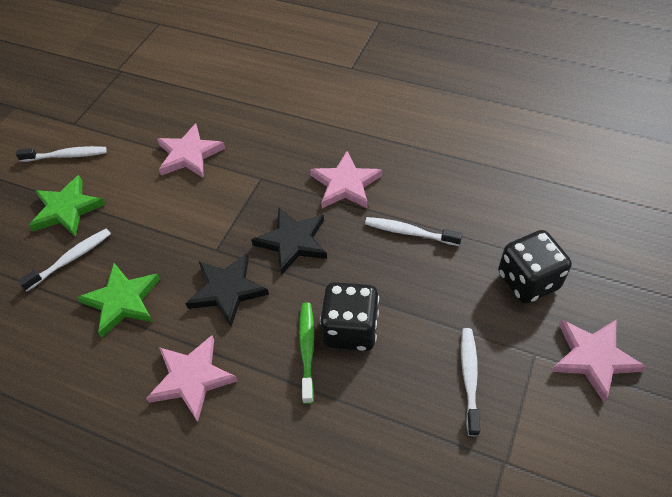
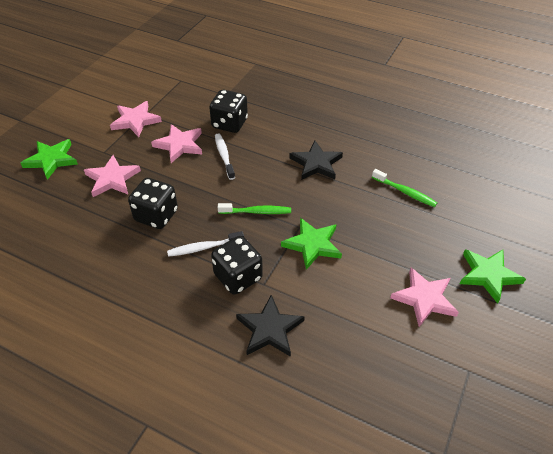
black dice: [320,282,379,351] [498,230,572,304] = 2 -> [128,178,178,229] [209,90,248,133] [211,236,263,295] = 3
green star: [29,175,106,237] [77,263,160,338] = 2 -> [21,139,78,180] [281,218,342,270] [460,249,526,304] = 3
green toothbrush: [299,302,314,404] = 1 -> [218,203,291,214] [372,169,437,207] = 2
white toothbrush: [16,146,107,162] [18,229,111,292] [365,217,462,246] [461,328,480,436] = 4 -> [167,231,244,257] [215,133,235,180] = 2

